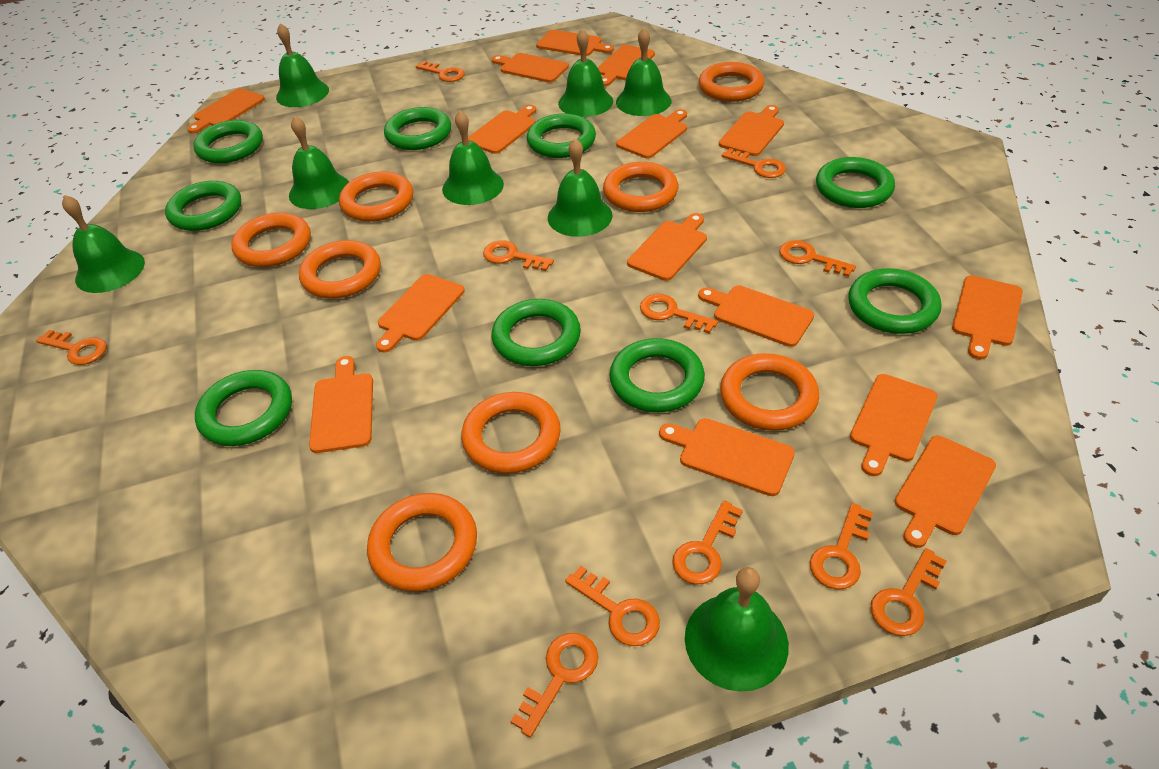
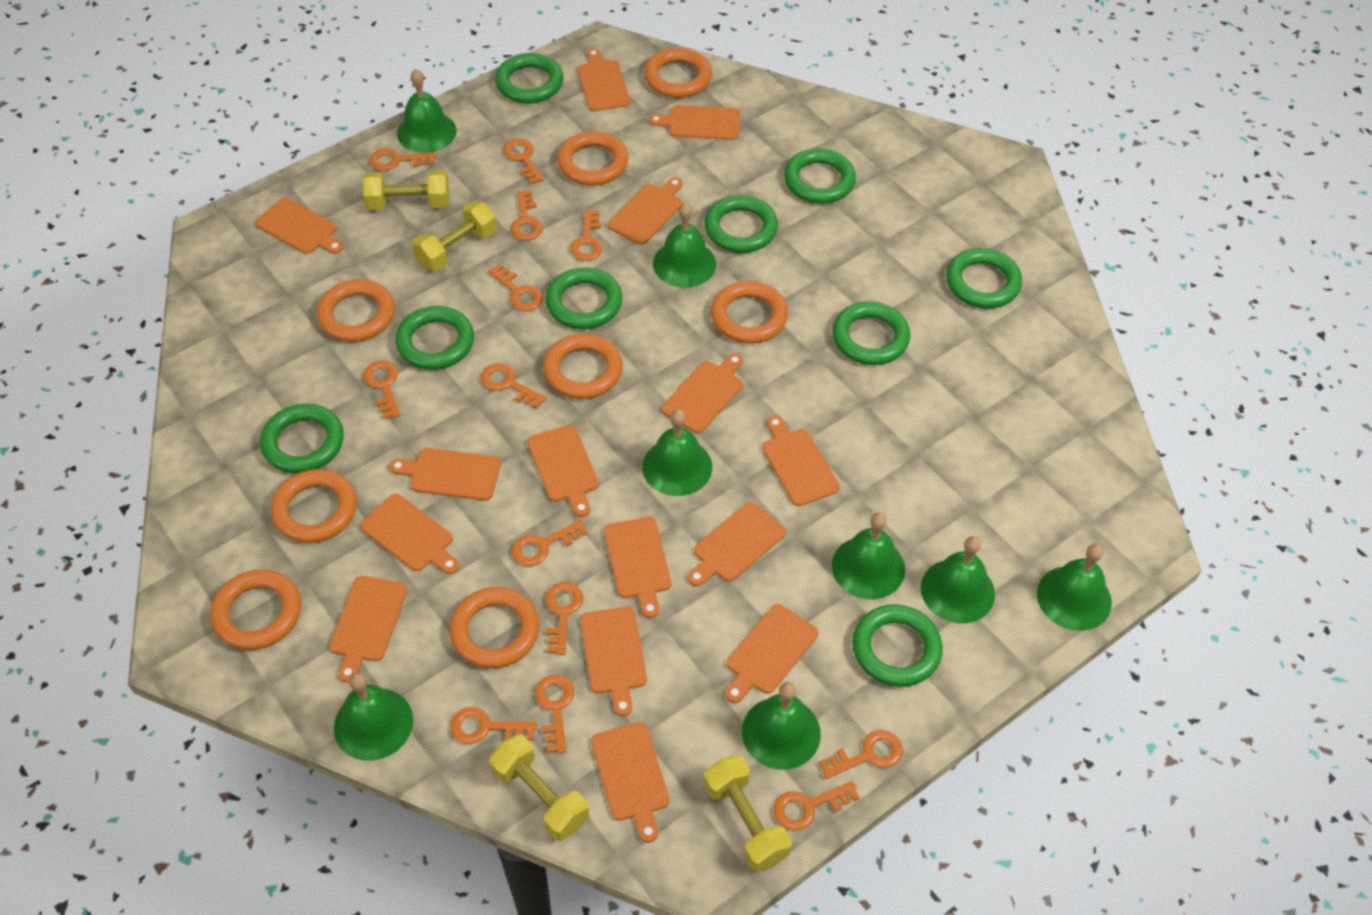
orange key: [36,330,107,365] [416,61,465,82] [483,240,554,271] [510,633,598,738] [565,566,660,646] [640,294,718,334] [672,500,743,585] [722,148,786,178] [779,240,856,277] [810,503,873,590] [870,548,947,636] = 11 -> [364,361,400,419] [370,148,436,171] [450,707,537,744] [481,363,547,409] [488,264,543,311] [503,139,545,184] [511,191,543,240] [512,519,588,566] [535,675,575,753] [545,582,583,655] [570,210,602,261] [774,781,860,831] [819,730,903,779] = 13
yellow dumbbell: none = 0 -> [363,170,450,210] [412,201,497,271] [489,734,589,841] [704,755,792,872] = 4

